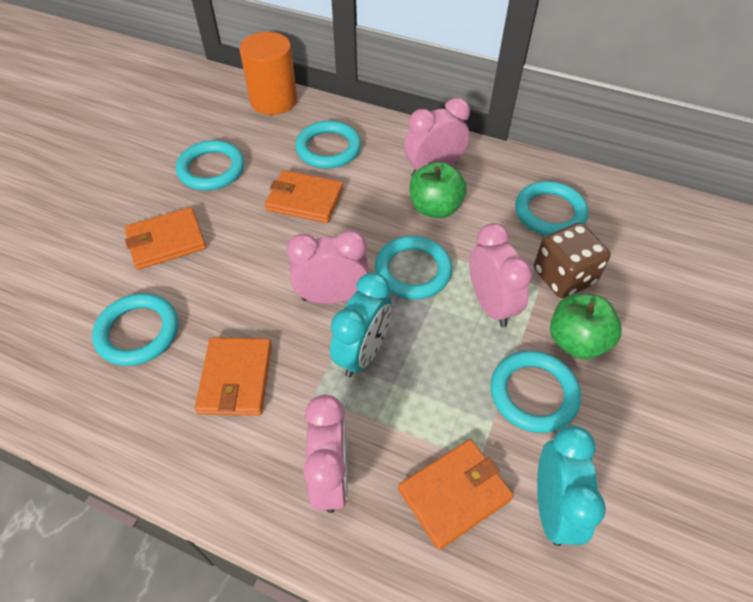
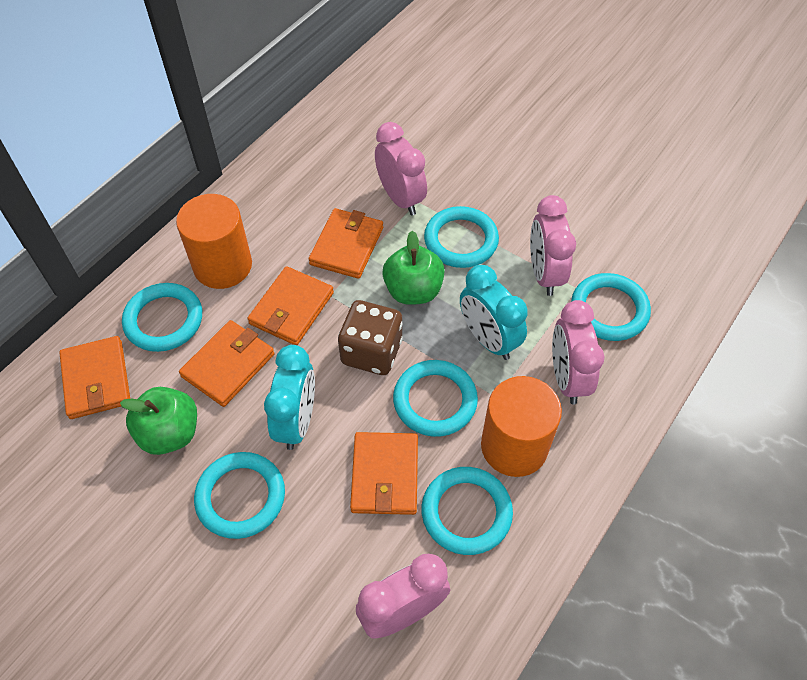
orange cylinder: [240,32,297,115] = 1 -> [176,194,252,289] [481,376,562,477] = 2
orange wallet: [125,207,206,270] [195,338,272,416] [265,170,343,223] [398,439,514,550] = 4 -> [59,336,130,419] [179,320,275,407] [247,266,334,345] [309,208,383,279] [350,432,418,515] = 5

